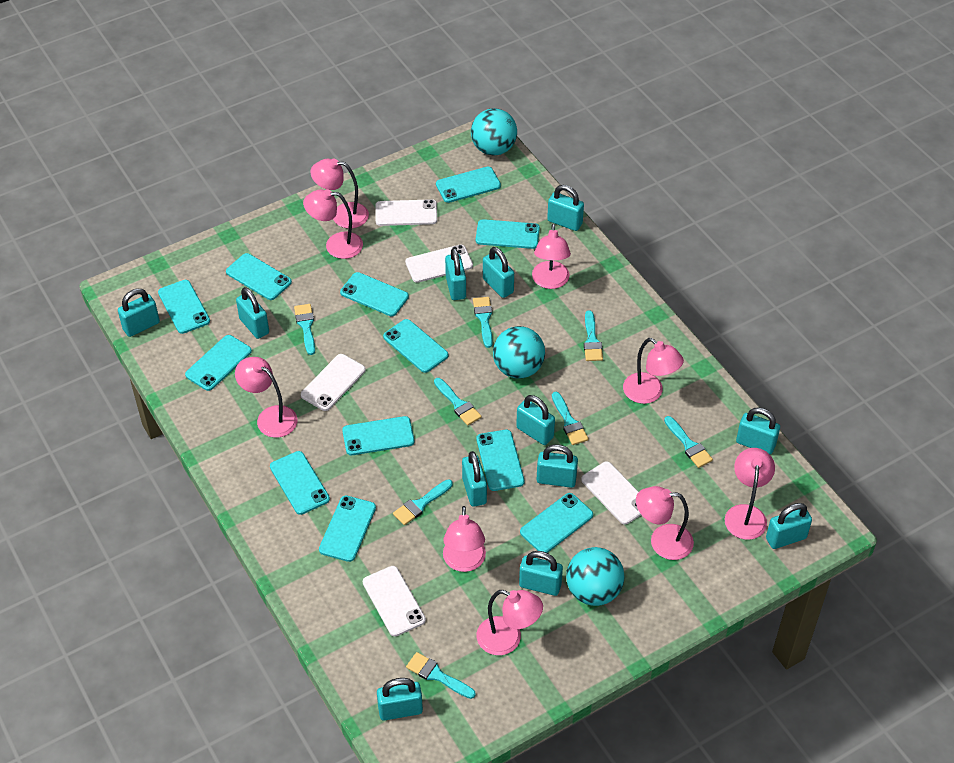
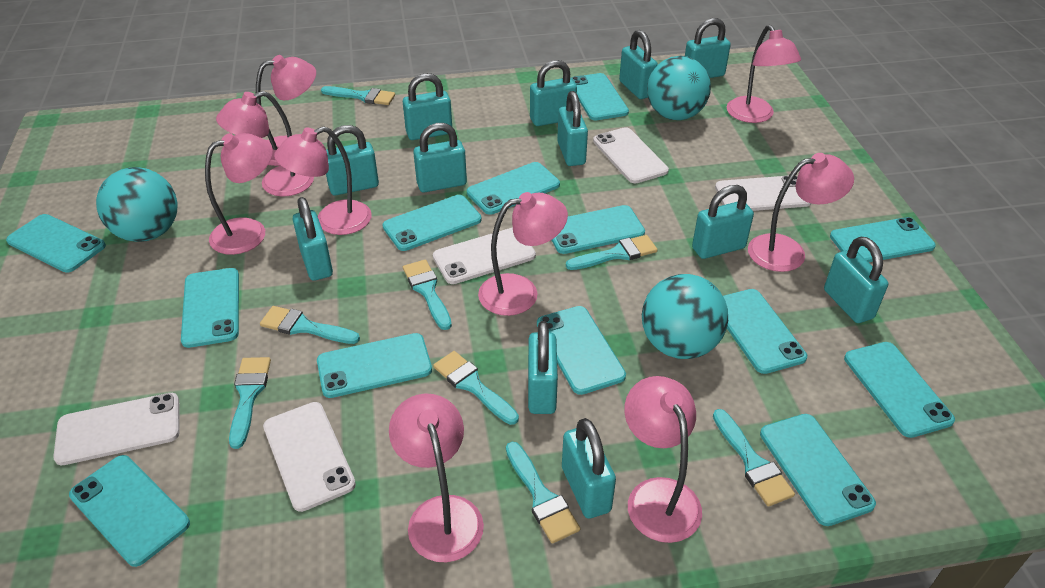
turquoise phone: [158,280,210,334] [185,335,252,391] [226,253,292,300] [270,451,330,515] [319,495,376,562] [340,272,409,316] [342,416,414,455] [383,319,448,373] [436,167,501,203] [476,219,540,249] [476,430,525,491] [520,493,593,553] = 12 -> [6,214,106,273] [69,455,190,567] [181,268,239,348] [317,333,432,398] [383,195,482,251] [467,162,560,215] [537,306,626,395] [552,205,645,254] [572,73,629,120] [723,289,807,374] [760,414,876,526] [830,217,936,262] [844,342,955,438] = 13

